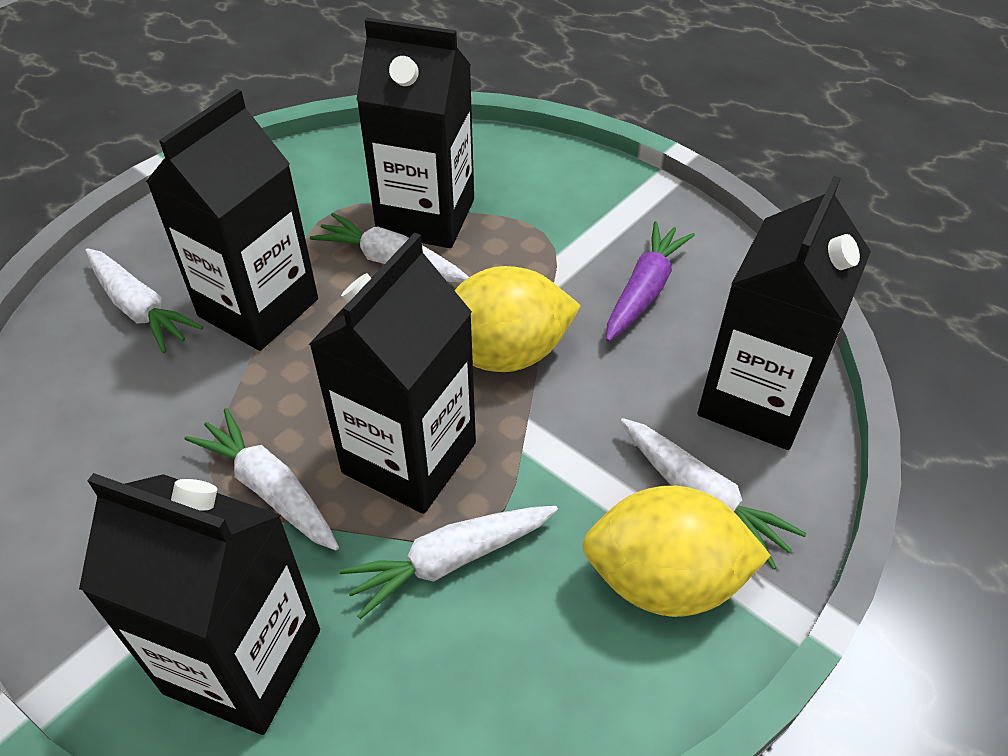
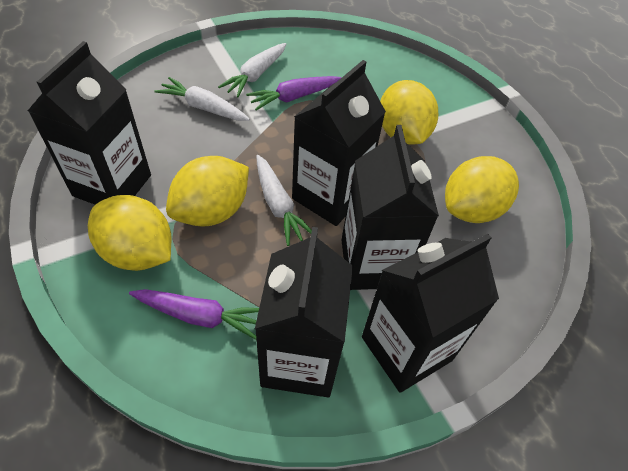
purple carrot: [606,221,695,342] = 1 -> [129,289,259,340] [246,76,342,111] = 2
white carrot: [85,248,203,353] [184,408,339,550] [310,213,469,282] [339,506,558,619] [620,418,807,569] = 5 -> [154,77,250,121] [218,43,286,97] [256,155,312,246] = 3
yellow lemon: [454,266,581,372] [582,486,771,617] = 2 -> [88,195,172,271] [166,156,249,227] [380,80,438,145] [445,156,519,223] = 4

